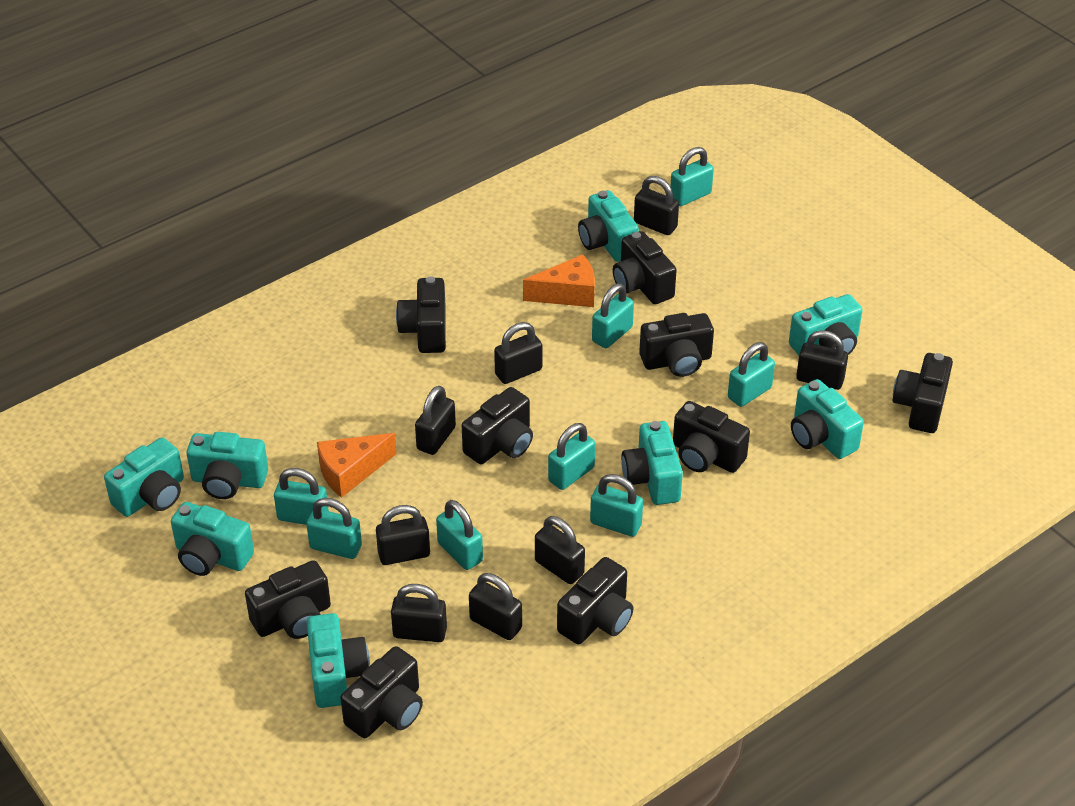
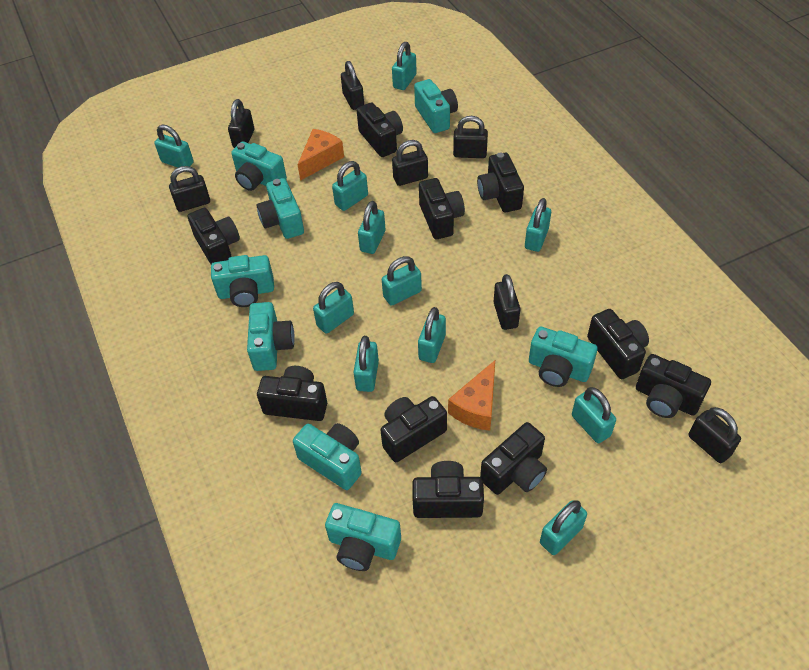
black camera: [245,560,331,639] [340,646,423,738] [396,276,446,353] [462,387,533,464] [557,557,634,644] [613,231,677,304] [639,313,714,377] [673,401,750,473] [893,353,953,433] = 9 -> [188,208,240,264] [257,366,327,421] [357,102,403,157] [380,396,447,462] [412,461,484,518] [419,178,465,239] [477,153,524,212] [480,422,547,495] [587,309,649,379] [636,354,711,418] = 10
black padlock: [376,505,430,565] [391,584,447,642] [415,386,456,455] [469,573,522,640] [494,322,542,384] [535,516,585,584] [634,176,679,235] [796,330,848,390] = 8 -> [169,166,210,212] [228,99,254,148] [341,61,364,110] [392,140,428,186] [453,116,488,158] [494,274,520,330] [689,407,741,463] = 7
turquoise padlock: [274,468,329,525] [306,498,362,559] [436,500,483,570] [548,423,595,490] [590,474,643,537] [592,283,634,348] [670,147,714,206] [728,342,775,407] = 8 -> [154,125,194,168] [313,282,354,334] [332,161,368,211] [353,336,379,392] [358,201,386,254] [382,256,422,306] [392,42,417,90] [418,307,446,363] [525,198,551,252] [540,500,587,555] [572,387,616,443] = 11

